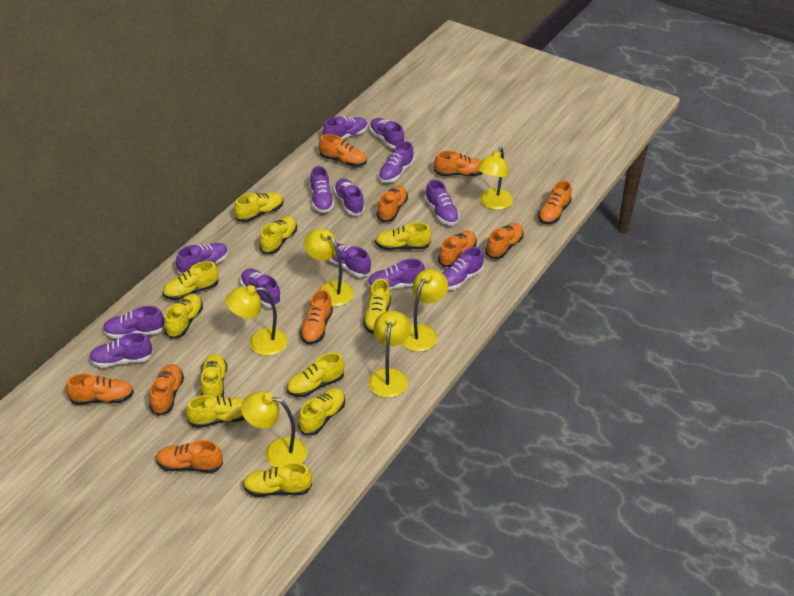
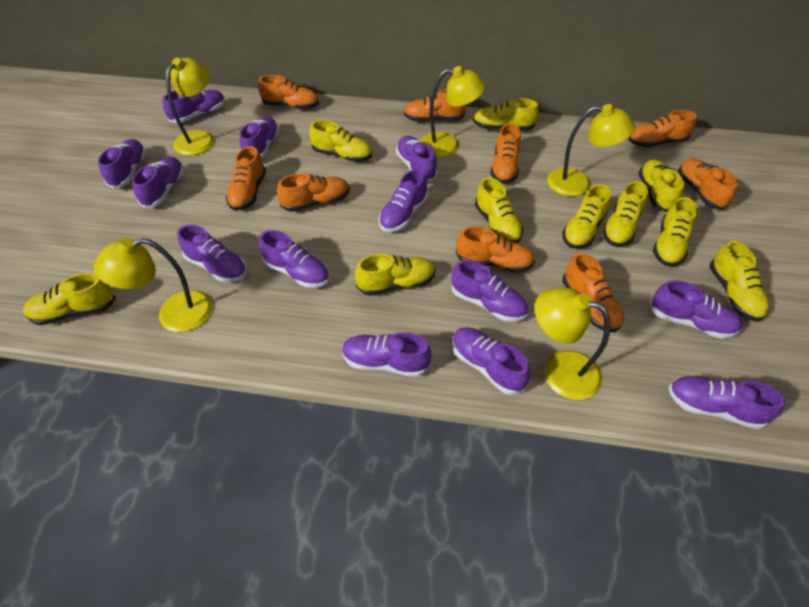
orange shoe: [66,373,134,405] [149,364,184,416] [156,440,223,473] [300,289,333,344] [319,134,367,167] [377,185,408,222] [434,151,483,176] [438,230,477,267] [485,223,524,259] [538,180,572,224] = 10 -> [226,146,266,211] [258,75,319,109] [277,173,350,212] [404,89,467,122] [456,226,535,273] [490,123,521,184] [563,253,624,332] [629,110,697,147] [678,158,738,210] = 9
yellow lamp: [226,285,288,356] [241,391,307,467] [303,228,354,307] [369,311,411,398] [402,269,448,352] [477,147,513,210] = 6 -> [93,237,213,332] [166,58,214,156] [420,66,486,157] [535,287,610,400] [547,104,635,196] = 5
yellow shoe: [163,261,219,300] [164,294,203,339] [186,395,245,428] [200,354,227,397] [234,192,284,222] [243,462,312,497] [259,216,297,254] [287,352,344,397] [298,388,345,435] [363,279,391,334] [375,222,432,250] = 11 -> [23,273,116,325] [309,120,372,162] [355,254,435,296] [473,98,539,130] [475,177,523,243] [562,184,611,249] [602,181,648,247] [638,159,684,212] [653,197,698,266] [709,241,769,322] = 10

